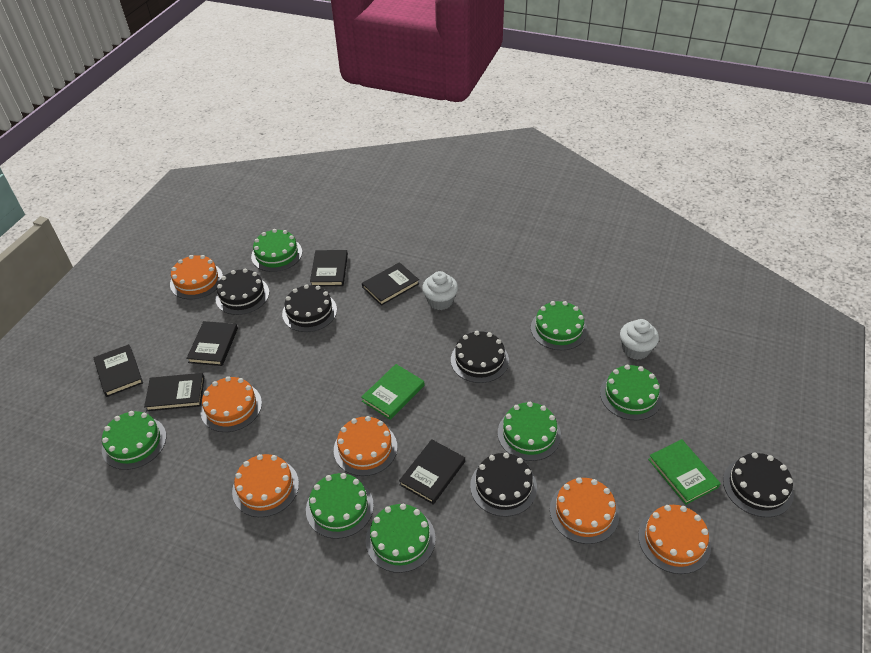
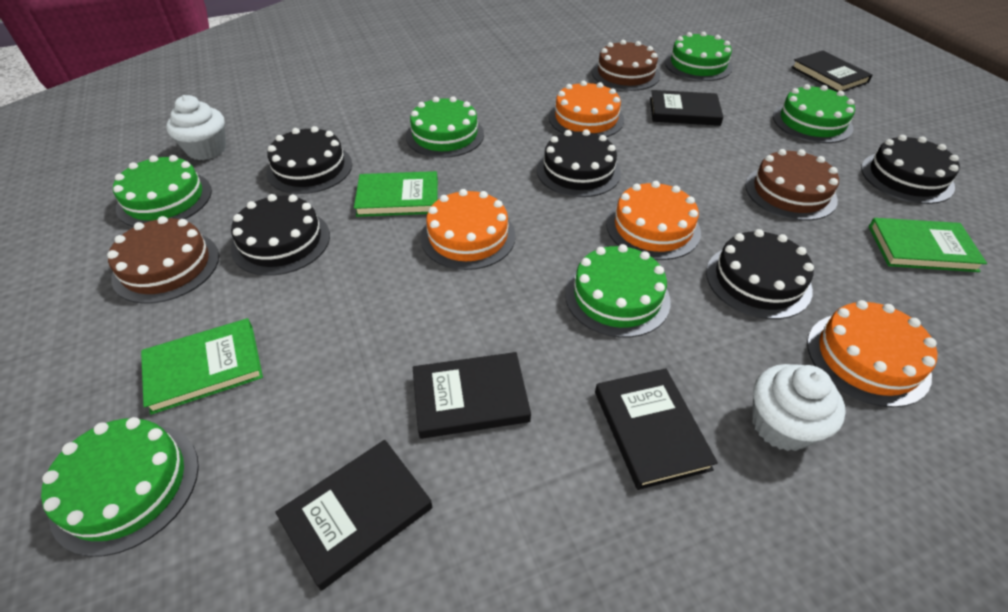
black book: [94,344,143,397] [144,373,205,411] [186,321,238,366] [310,250,348,286] [362,262,419,306] [399,439,465,505] = 6 -> [275,440,432,591] [413,352,531,439] [595,368,718,490] [650,90,723,126] [791,51,872,92] = 5
brown cake: none = 0 -> [107,216,219,304] [592,40,660,91] [745,149,839,221] = 3
green book: [361,364,424,420] [648,439,721,505] = 2 -> [141,318,263,415] [354,171,438,217] [869,218,987,272] = 3
green cake: [102,411,166,470] [251,229,302,272] [306,473,374,539] [366,504,436,573] [498,402,561,461] [531,301,588,350] [600,365,662,420] = 7 -> [41,417,199,557] [113,155,212,227] [406,96,484,158] [565,244,671,338] [665,32,733,81] [773,84,855,143] = 6
orange cake: [170,255,223,299] [200,376,262,432] [232,454,299,517] [334,416,397,476] [550,477,619,544] [638,505,711,574] = 6 -> [421,189,516,270] [549,81,624,137] [606,181,701,260] [807,300,937,407] = 4

